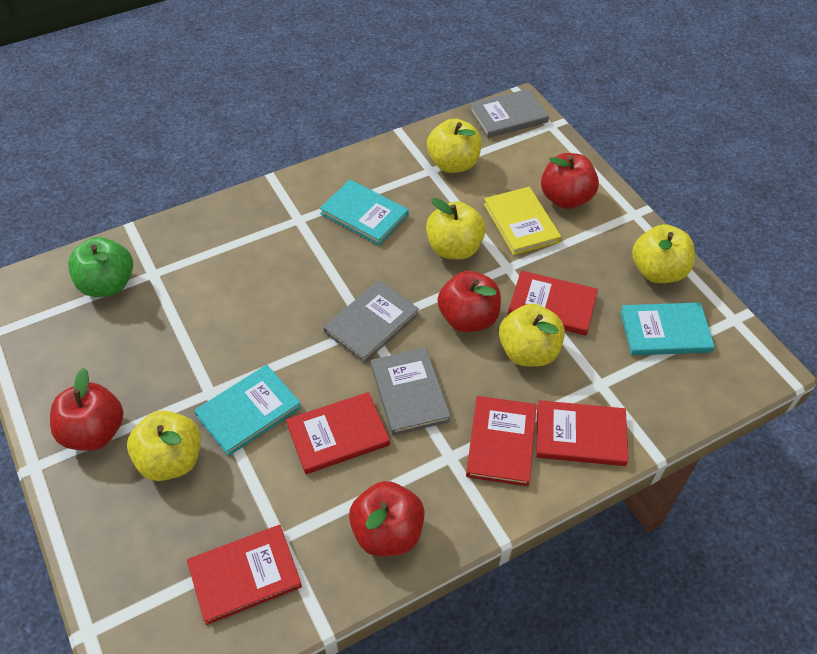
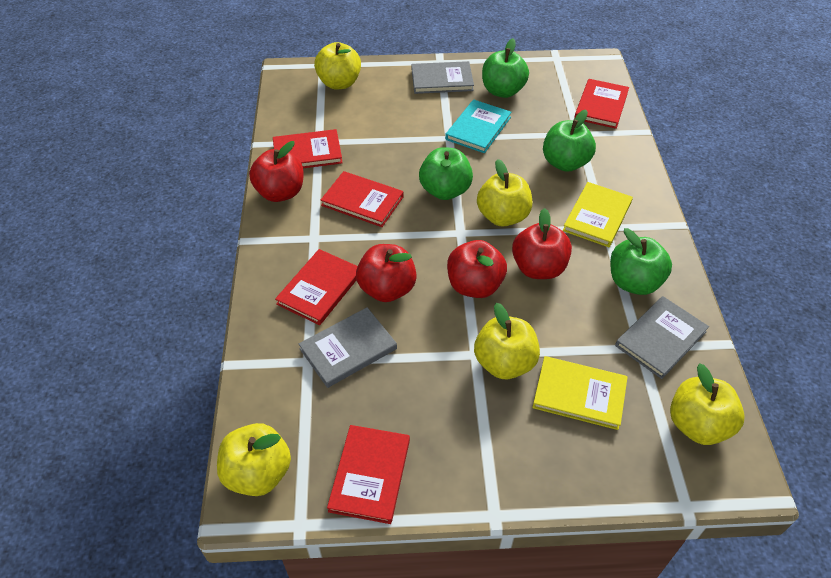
green apple: [68,237,133,297] = 1 -> [419,147,473,200] [482,38,529,98] [543,110,596,172] [610,228,672,295] = 4
turquoise book: [194,365,301,456] [320,179,409,245] [620,303,715,355] = 3 -> [445,99,512,153] = 1
yellow book: [484,187,561,255] = 1 -> [532,356,628,430] [563,182,633,247] = 2

